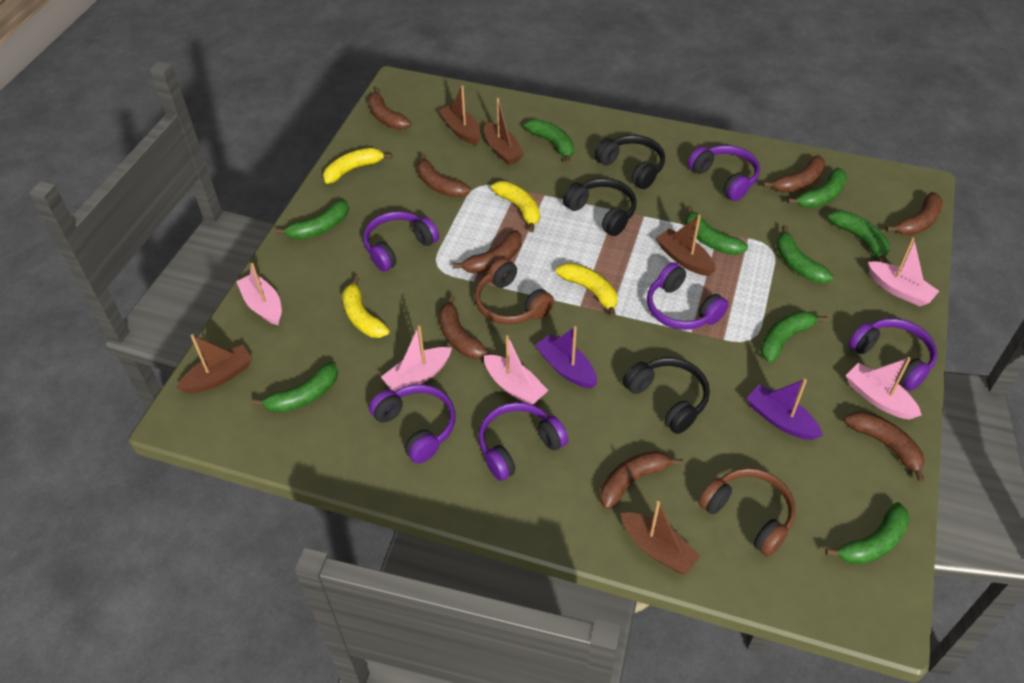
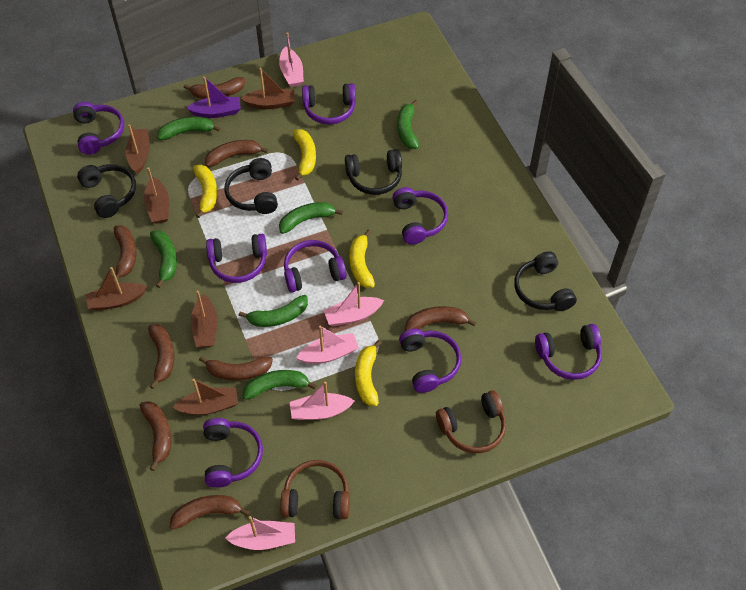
black headphones: [563,178,636,236] [594,135,665,189] [623,357,710,434] = 3 -> [77,164,136,218] [224,158,278,214] [345,149,402,195] [514,251,577,311] = 4
brown boat: [176,334,253,393] [439,85,481,145] [484,98,524,165] [621,501,701,575] [656,215,716,276] = 5 -> [85,267,147,311] [126,124,150,174] [144,167,169,224] [173,379,238,415] [191,291,218,348] [241,68,295,109] = 6
green banana: [252,362,338,413] [276,199,349,240] [524,119,574,164] [686,205,748,255] [760,311,828,363] [776,225,833,283] [788,168,847,208] [825,502,910,565] [828,211,890,263] = 9 -> [150,230,177,288] [157,117,221,140] [239,295,308,327] [243,370,317,400] [279,202,343,234] [397,100,419,149] = 6
purple boat: [535,326,597,389] [746,379,823,440] = 2 -> [187,77,241,118] = 1
purple headphones: [363,211,439,272] [369,384,456,464] [478,402,568,481] [647,262,729,330] [688,145,760,201] [849,318,937,391] = 6 -> [73,102,124,155] [203,418,263,488] [206,234,267,283] [284,240,347,292] [302,83,356,124] [392,187,448,245] [399,329,461,393] [535,324,602,380] = 8

